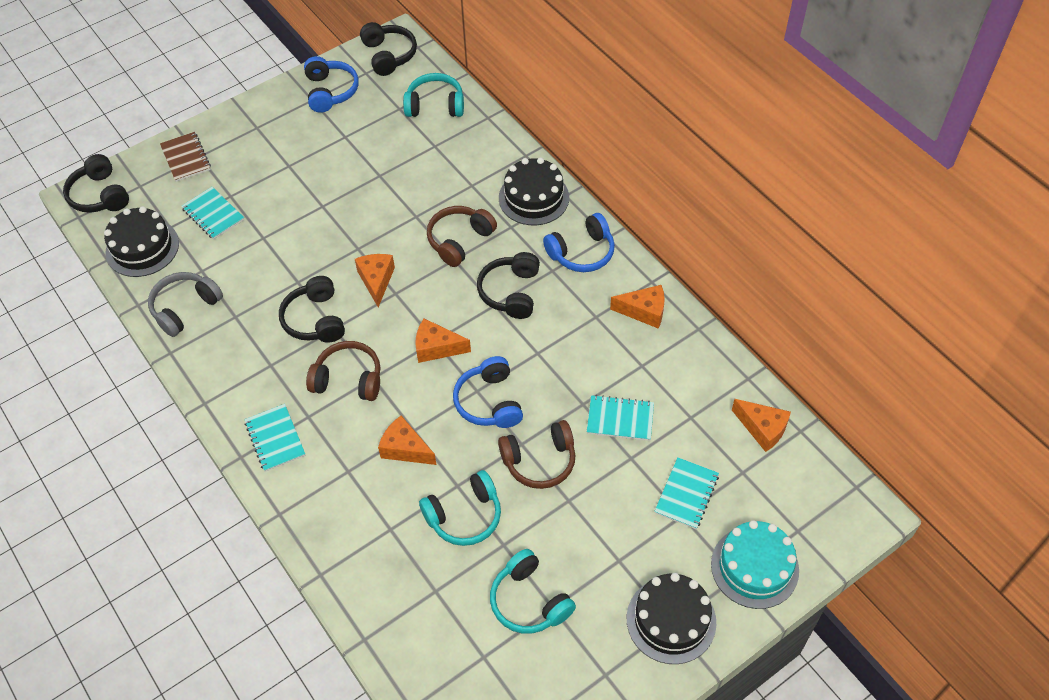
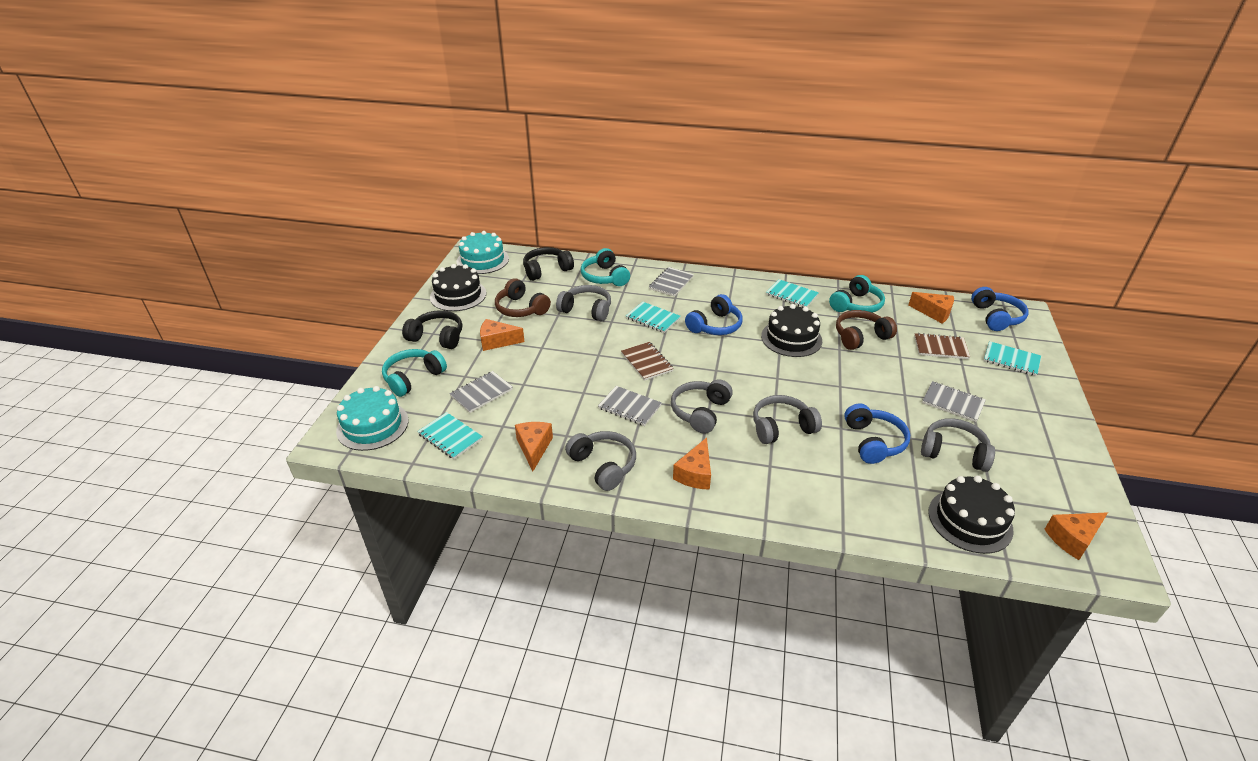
black headphones: [63,154,129,213] [279,276,345,343] [360,22,417,76] [477,252,540,319] = 4 -> [402,310,462,349] [523,247,574,281] = 2
brown headphones: [306,341,380,401] [427,206,497,267] [498,420,575,489] = 3 -> [495,278,551,317] [836,310,897,350] = 2
brown notebook: [160,132,211,182] = 1 -> [621,342,674,381] [914,333,970,359] = 2
grey headphones: [148,272,223,337] = 1 -> [556,285,611,322] [565,431,636,491] [671,379,733,434] [753,395,822,444] [921,418,995,472] = 5
grey notebook: none = 0 -> [450,371,513,413] [598,386,662,426] [649,267,694,297] [922,381,986,422] = 4
turquoise cake: [711,520,799,609] = 1 -> [336,386,408,451] [457,231,509,274] = 2

